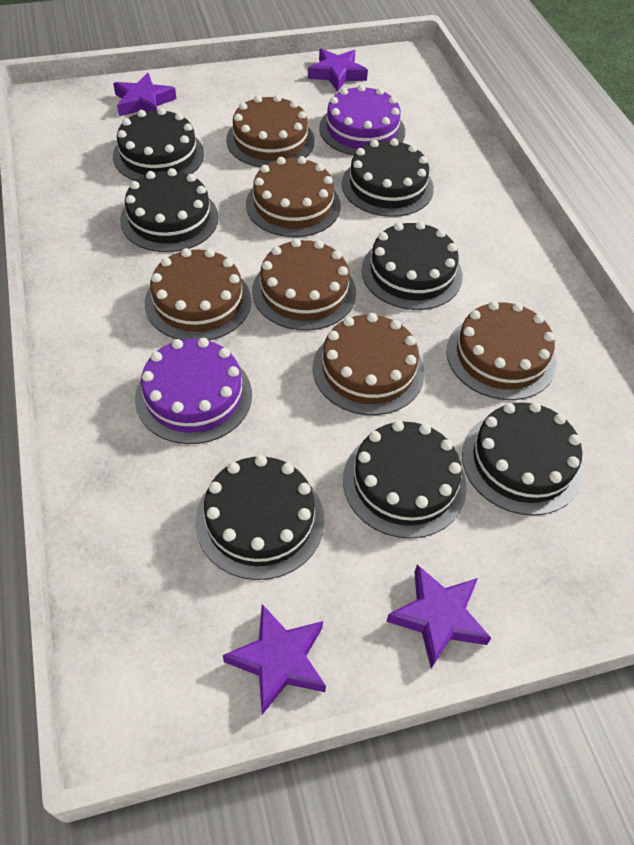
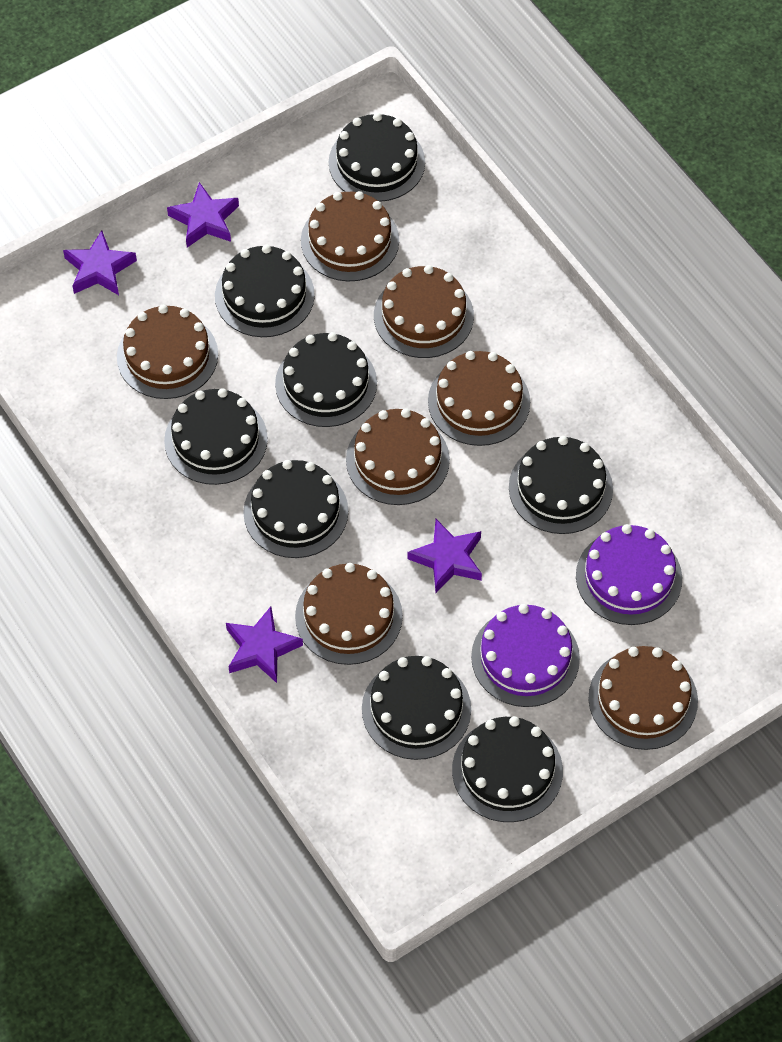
black cake: [113,108,204,181] [120,168,219,252] [195,455,325,580] [342,138,434,217] [343,420,467,539] [361,221,463,310] [462,402,584,515] = 7 -> [164,388,268,485] [215,245,315,337] [243,460,348,558] [275,332,377,427] [329,113,425,202] [362,656,471,760] [452,716,563,822] [509,436,613,534] = 8
brown cake: [145,248,251,341] [226,95,314,167] [246,156,341,237] [252,238,356,331] [313,313,425,415] [446,301,557,400] = 6 -> [117,305,218,399] [295,563,403,665] [301,191,399,281] [346,408,450,505] [374,265,474,358] [428,351,530,446] [588,646,698,750] = 7

